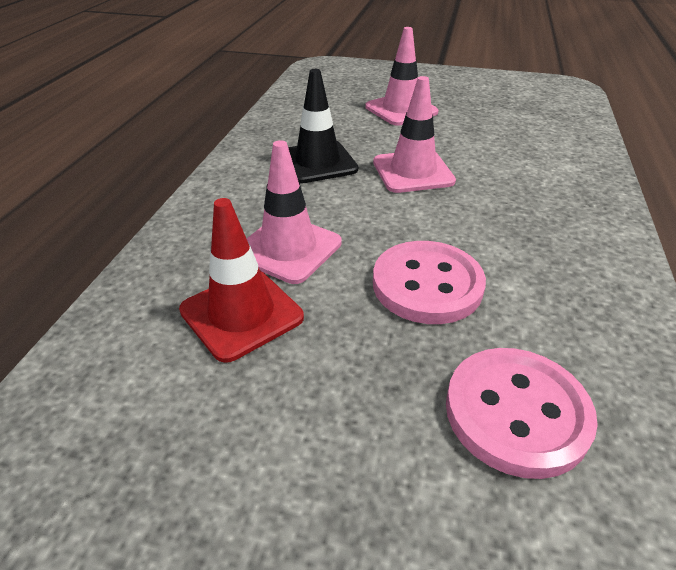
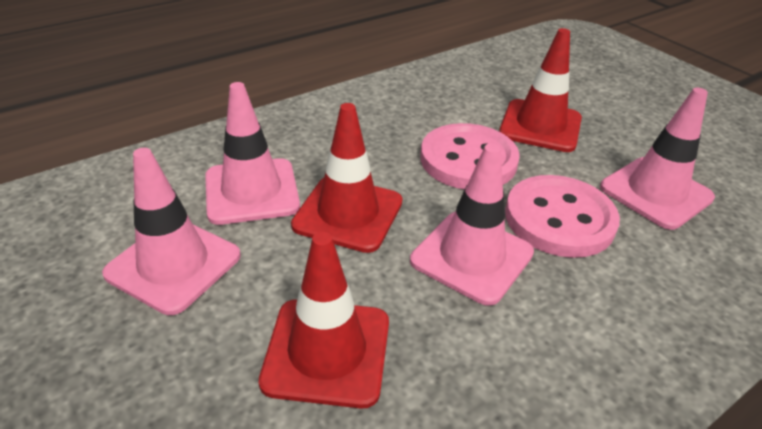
black traffic cone: [288,69,358,184] = 1 -> none = 0
pink traffic cone: [247,140,342,284] [365,27,438,126] [373,76,456,193] = 3 -> [102,148,241,315] [205,82,300,225] [410,143,534,306] [600,88,715,230] = 4
red traffic cone: [179,198,304,363] = 1 -> [259,232,389,409] [291,103,403,253] [499,28,582,152] = 3

